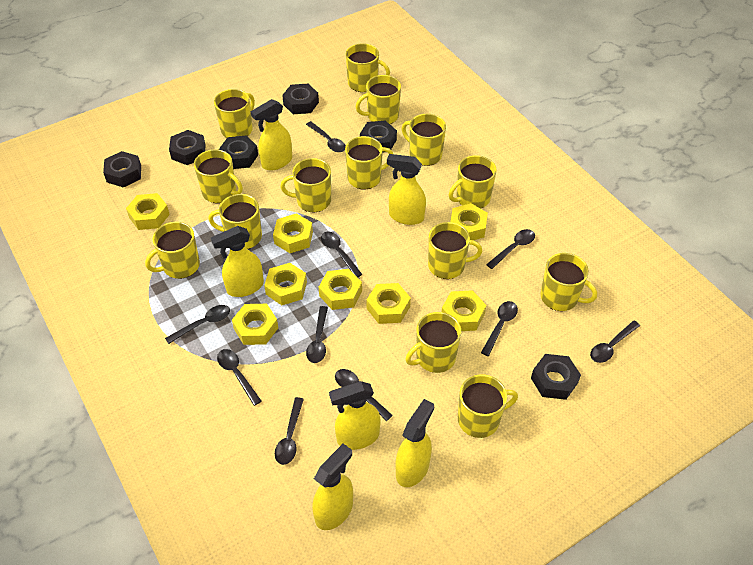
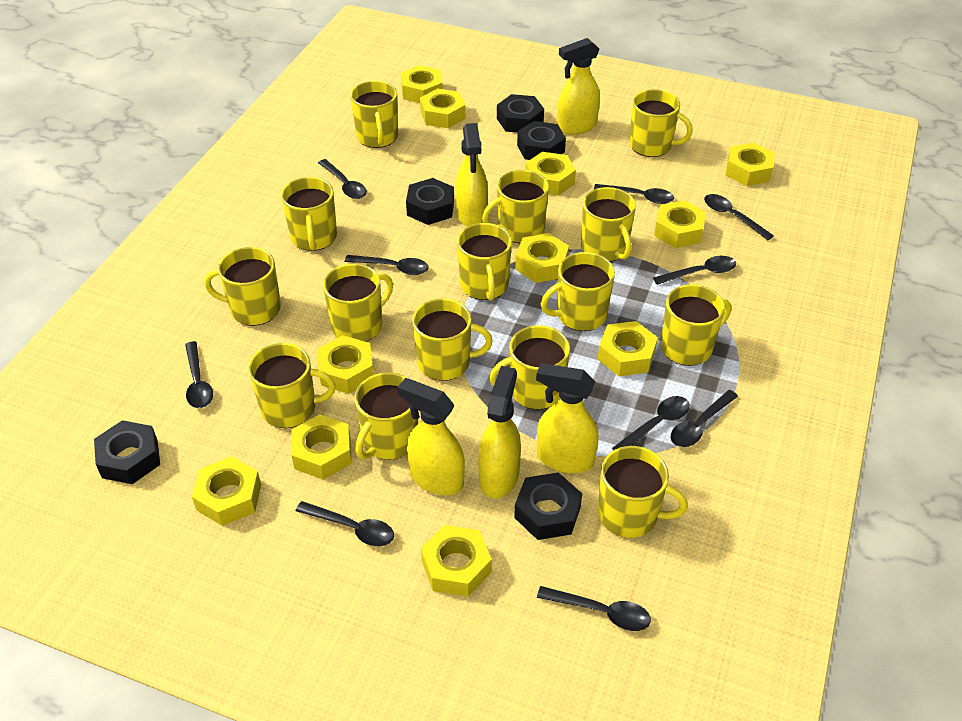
black nut: [103,151,141,188] [169,130,206,165] [219,135,258,169] [282,84,319,114] [360,121,397,150] [531,354,581,400] = 6 -> [94,420,160,484] [406,178,454,225] [497,94,544,133] [514,472,582,540] [517,121,566,160] = 5
yellow mug: [145,222,200,279] [194,149,243,203] [208,194,262,249] [214,89,255,138] [280,158,331,212] [345,43,390,92] [345,136,393,190] [356,75,401,124] [402,114,446,166] [405,312,462,373] [428,222,482,279] [449,155,497,209] [458,374,518,438] [540,253,597,311] = 14 -> [204,247,281,326] [248,343,336,428] [281,177,337,251] [323,264,393,342] [350,81,398,148] [355,372,418,460] [412,298,492,381] [457,223,512,301] [482,170,549,243] [489,325,570,410] [541,252,615,331] [581,187,636,262] [598,446,687,538] [629,89,693,157] [661,284,731,366] = 15
yellow nut: [126,193,170,230] [232,304,278,345] [264,263,307,305] [273,213,313,253] [319,269,362,310] [366,283,411,324] [442,290,486,331] [450,203,488,240] = 8 -> [192,457,261,526] [291,414,352,480] [317,335,374,394] [401,65,443,103] [420,89,465,128] [421,525,492,597] [515,233,569,283] [526,152,576,196] [598,321,658,376] [654,200,706,248] [726,143,774,186] = 11
yellow spray bottle: [211,226,264,297] [251,99,292,170] [312,444,353,530] [329,381,381,450] [387,154,426,225] [395,399,434,487] = 6 -> [397,378,465,495] [456,123,488,227] [478,366,521,499] [536,363,599,473] [557,38,600,135] = 5

